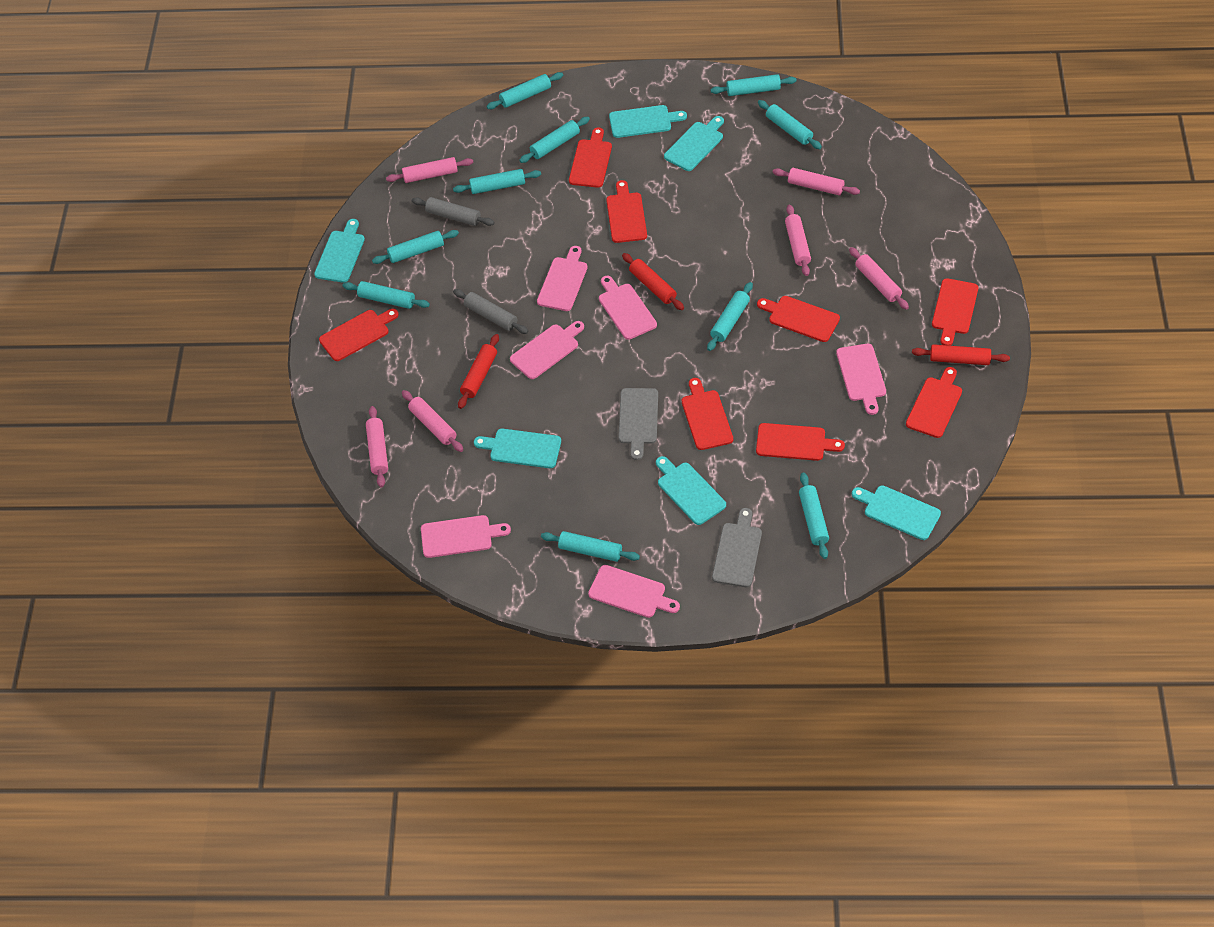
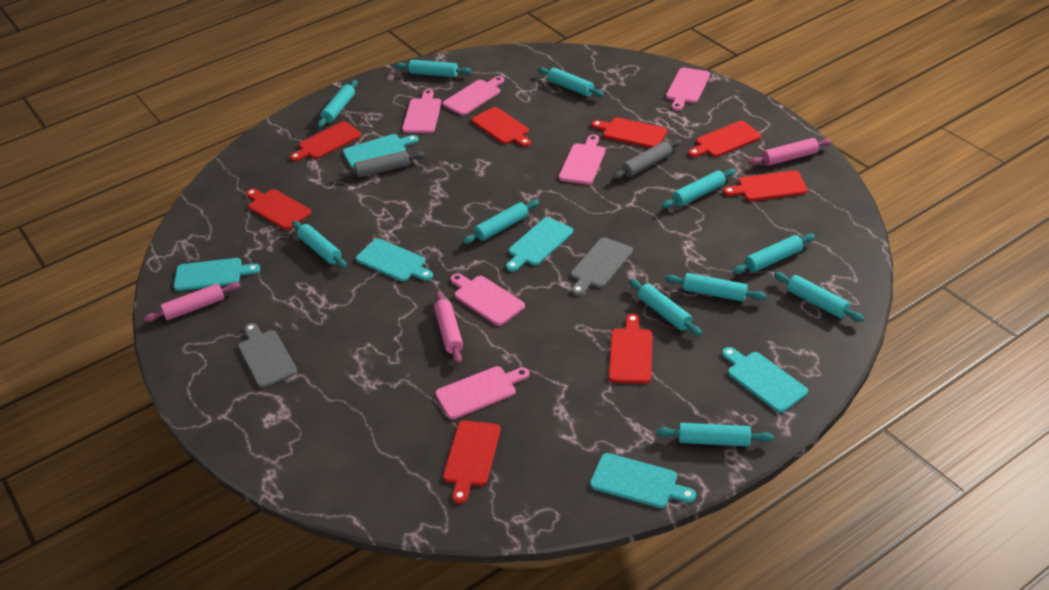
pink rolling pin: [366,406,388,487] [386,157,473,183] [402,390,463,452] [773,168,860,195] [785,205,811,276] [849,247,909,310] = 6 -> [144,282,241,322] [434,291,463,363] [749,138,832,166] = 3
red rolling pin: [458,334,499,409] [622,253,684,310] [912,344,1010,365] = 3 -> none = 0
turquoise rolling pin: [342,281,430,309] [372,230,459,264] [453,169,541,194] [486,72,563,109] [519,117,590,163] [541,531,640,562] [707,282,753,351] [711,74,797,96] [758,100,822,149] [799,473,829,559] = 10 -> [292,221,347,268] [318,80,358,128] [395,60,472,77] [463,200,539,244] [538,67,604,97] [629,279,702,336] [657,423,774,446] [662,169,736,208] [665,273,767,302] [733,234,815,274] [774,272,864,322] = 11

